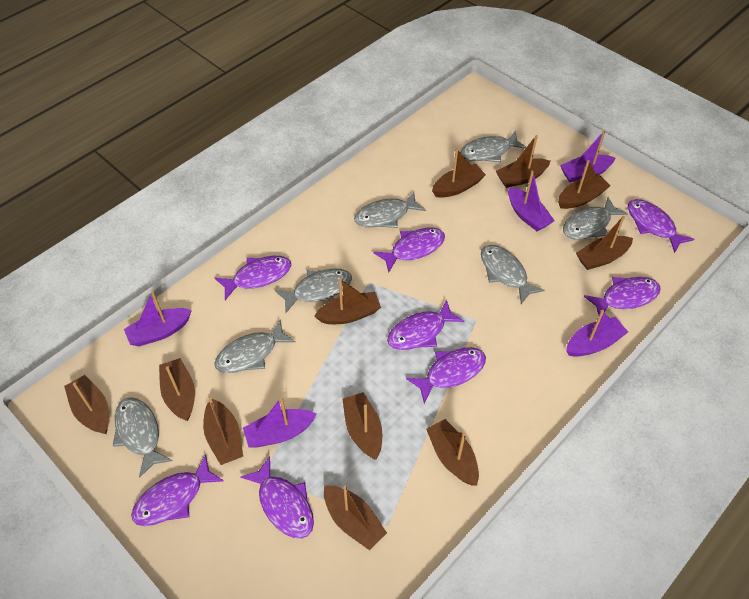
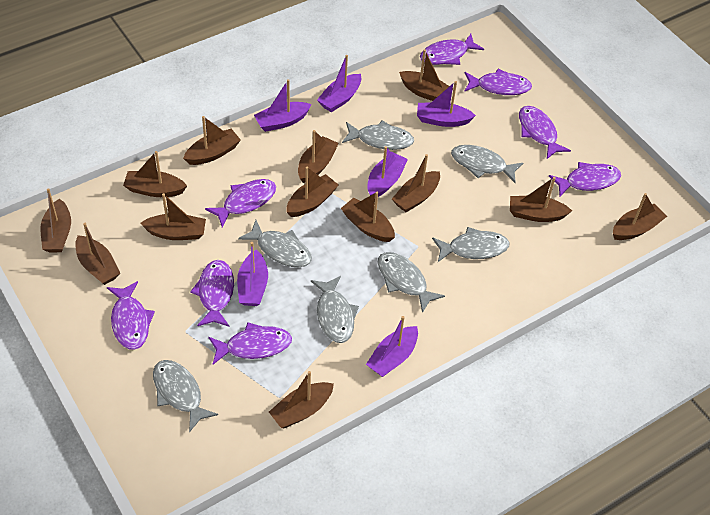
brown boat: [64,375,109,434] [159,358,195,421] [203,398,243,465] [314,279,381,324] [324,485,387,550] [342,392,382,459] [426,419,479,486] [432,149,486,198] [496,135,550,188] [558,160,610,209] [576,216,633,270] = 11 -> [40,188,71,252] [75,223,120,285] [123,151,187,197] [141,193,206,240] [183,116,241,165] [269,371,334,428] [286,167,338,217] [298,130,339,183] [341,192,395,242] [392,154,440,212] [399,49,453,101] [510,177,572,222] [613,193,667,240] = 13
purple boat: [124,291,192,346] [243,397,317,448] [508,171,555,231] [560,131,615,182] [566,310,628,357] = 5 -> [237,242,268,306] [254,79,312,132] [317,55,361,112] [366,316,418,377] [367,146,408,197] [417,81,476,127] = 6

